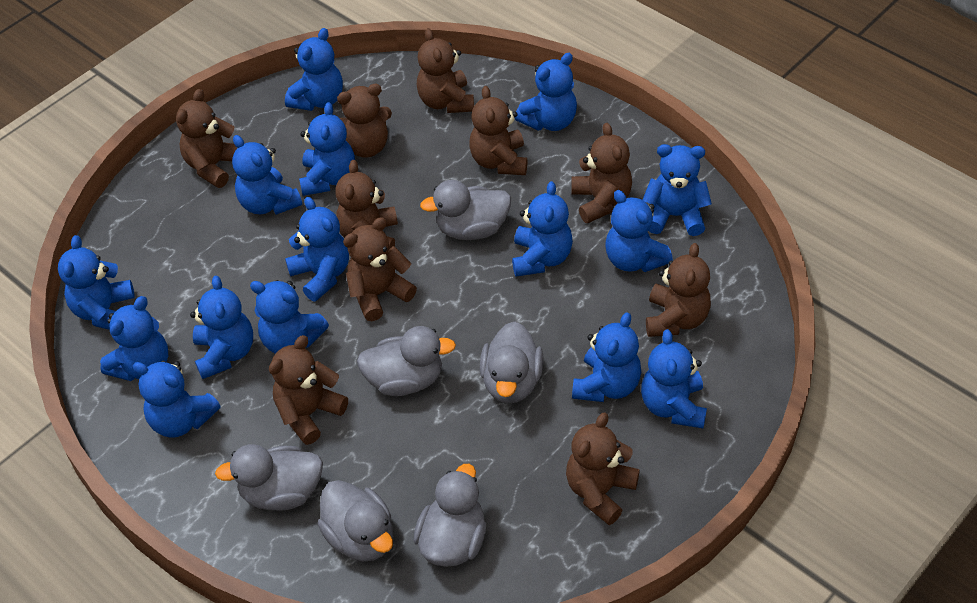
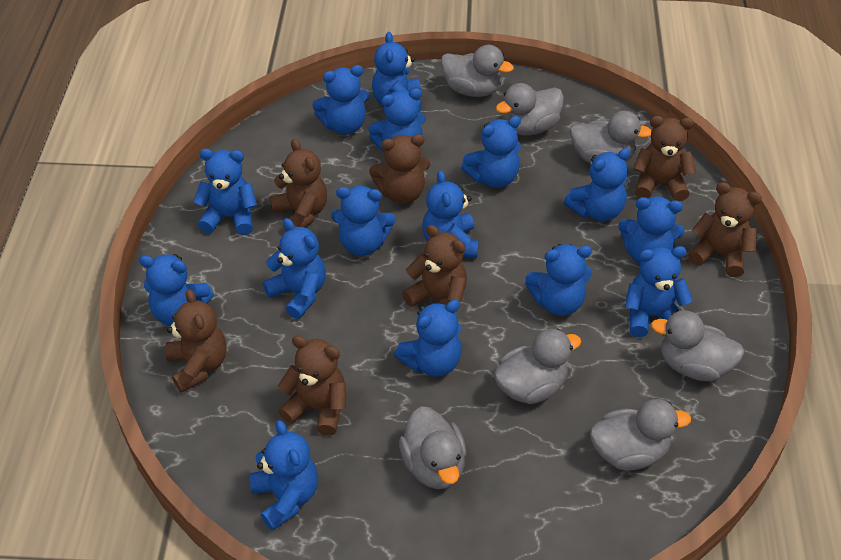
brown teddy bear: [176,89,237,188] [269,335,348,445] [335,160,398,249] [337,84,392,158] [343,217,417,321] [417,28,474,113] [469,86,527,175] [566,412,640,525] [572,123,632,223] [646,243,711,337] = 10 -> [165,289,227,393] [270,139,327,231] [278,336,346,436] [369,134,431,204] [402,225,467,307] [633,116,696,201] [688,182,762,277] = 7
grey duck: [215,444,323,511] [317,480,393,561] [357,326,456,396] [413,464,486,567] [420,180,511,240] [480,322,544,403] = 6 -> [399,406,467,489] [441,45,514,97] [494,329,581,404] [496,83,564,136] [570,111,652,164] [590,399,691,471] [651,310,745,381] = 7

